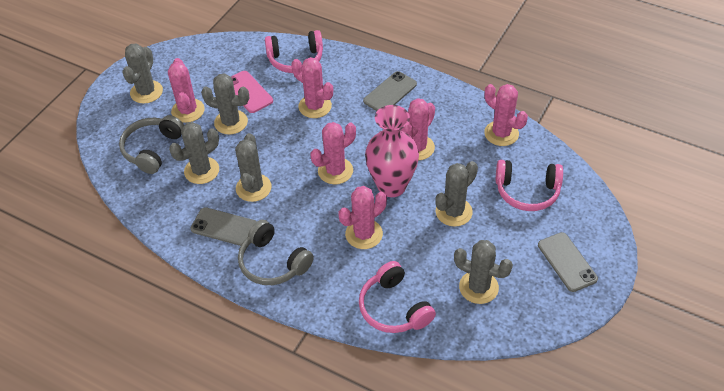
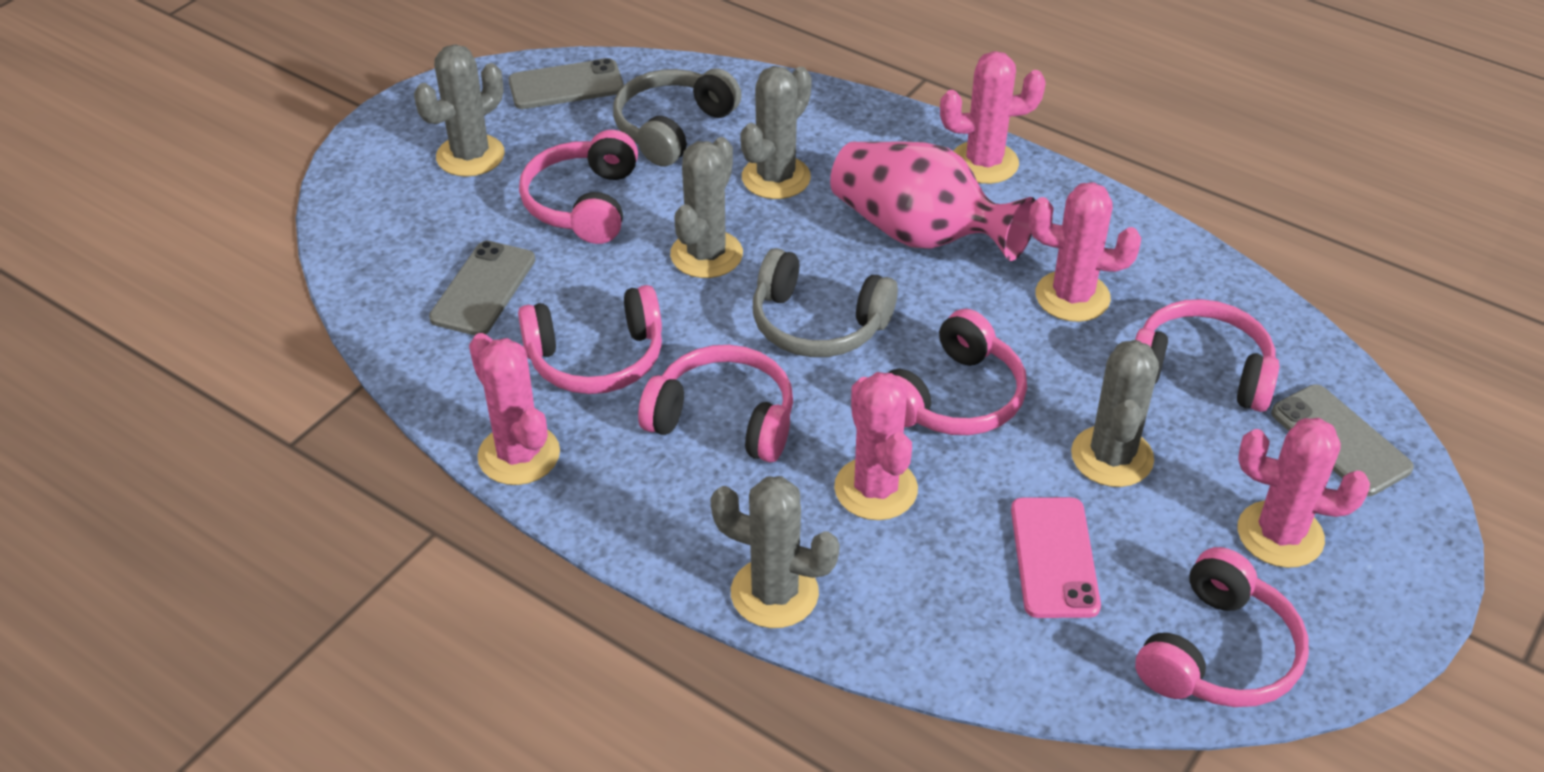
grey cactus: [122,43,163,104] [169,122,219,184] [201,73,249,135] [235,133,272,202] [435,161,478,227] [454,240,513,304] = 6 -> [414,44,505,177] [670,137,743,278] [710,476,840,628] [740,66,812,199] [1071,340,1159,487] = 5
pink cactus: [168,58,205,123] [291,57,333,118] [311,122,356,184] [339,186,387,249] [401,98,435,160] [484,84,528,146] = 6 -> [469,333,560,485] [834,372,918,520] [940,51,1046,184] [1029,182,1141,322] [1238,418,1370,568] = 5
pink headphones: [265,30,323,73] [359,261,436,333] [496,160,563,211] = 3 -> [518,285,662,394] [519,130,638,244] [638,345,793,462] [888,309,1027,435] [1135,299,1280,412] [1135,547,1309,707] = 6

